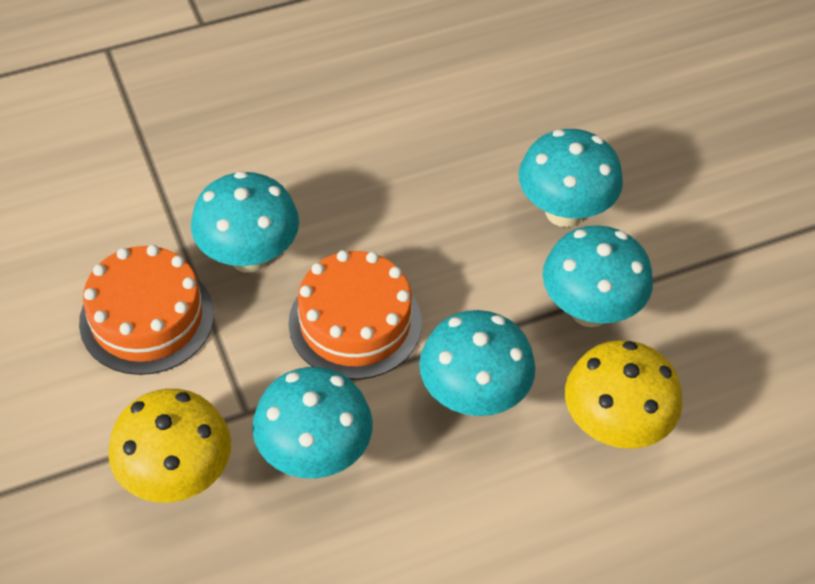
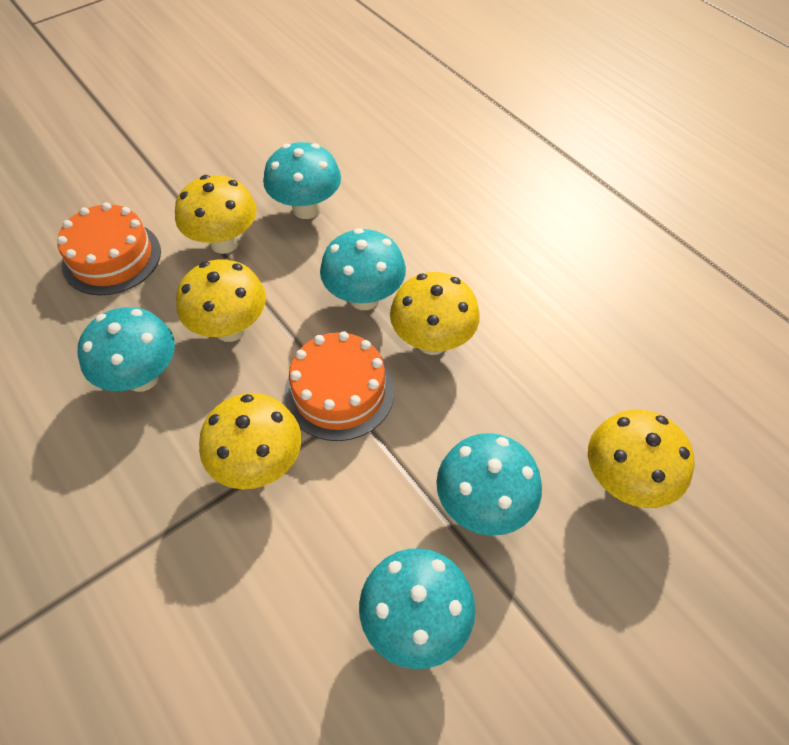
yellow mushroom: [108,389,231,503] [565,340,683,449] = 2 -> [175,175,257,254] [176,259,266,342] [199,393,301,489] [390,272,480,355] [588,409,694,508] = 5

